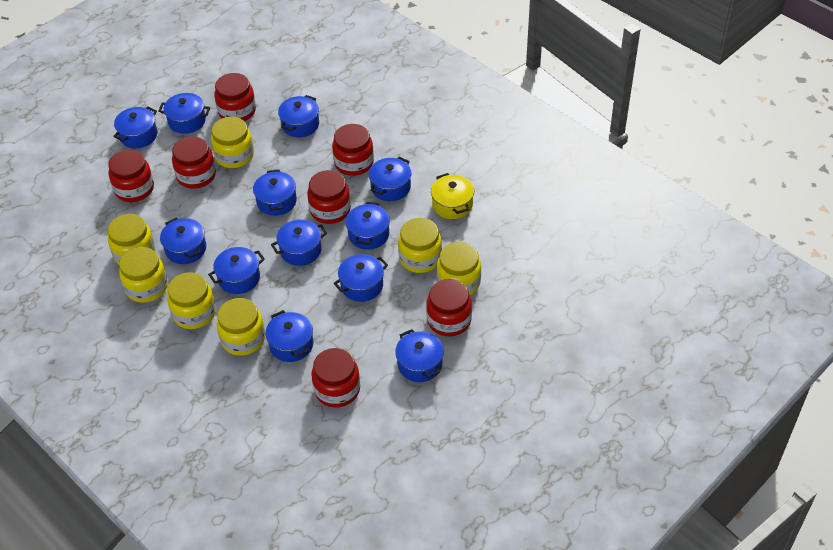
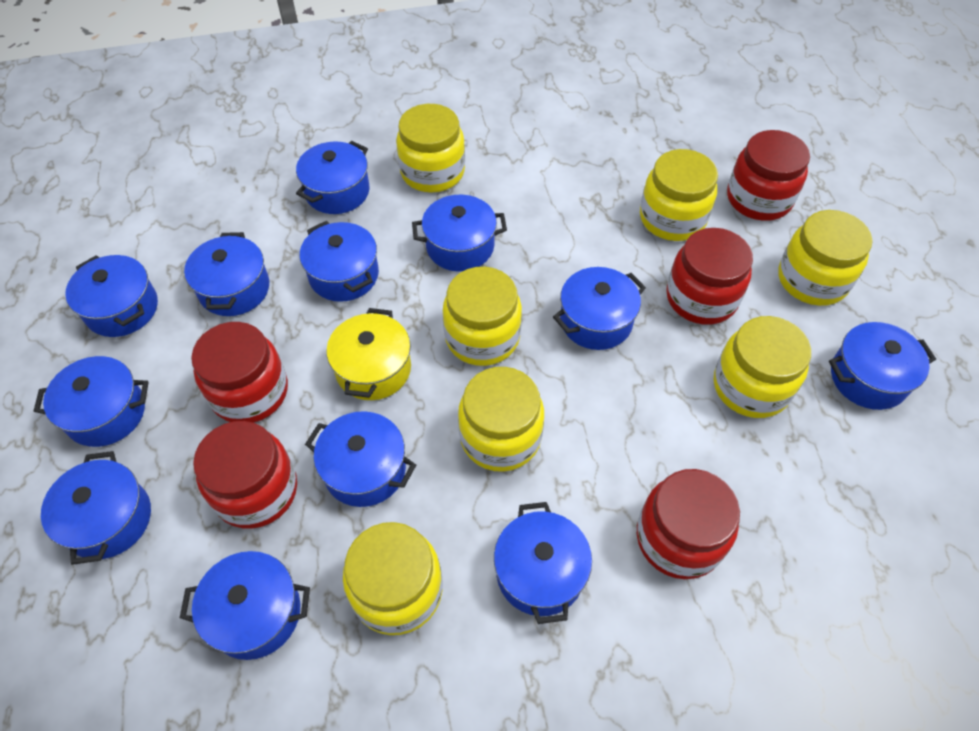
red jar: [108,150,154,202] [172,136,216,189] [214,73,256,121] [307,170,351,224] [311,348,360,408] [332,124,374,176] [426,279,472,336] = 7 -> [191,322,288,423] [193,421,297,529] [637,469,740,579] [666,228,753,325] [727,130,810,221] = 5

